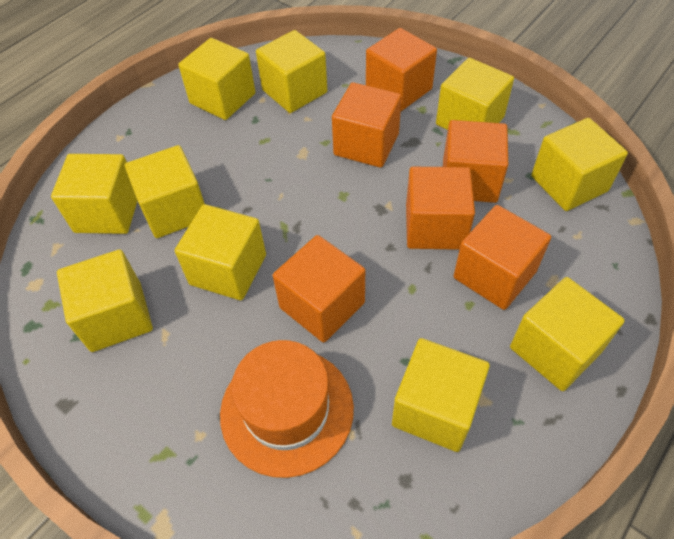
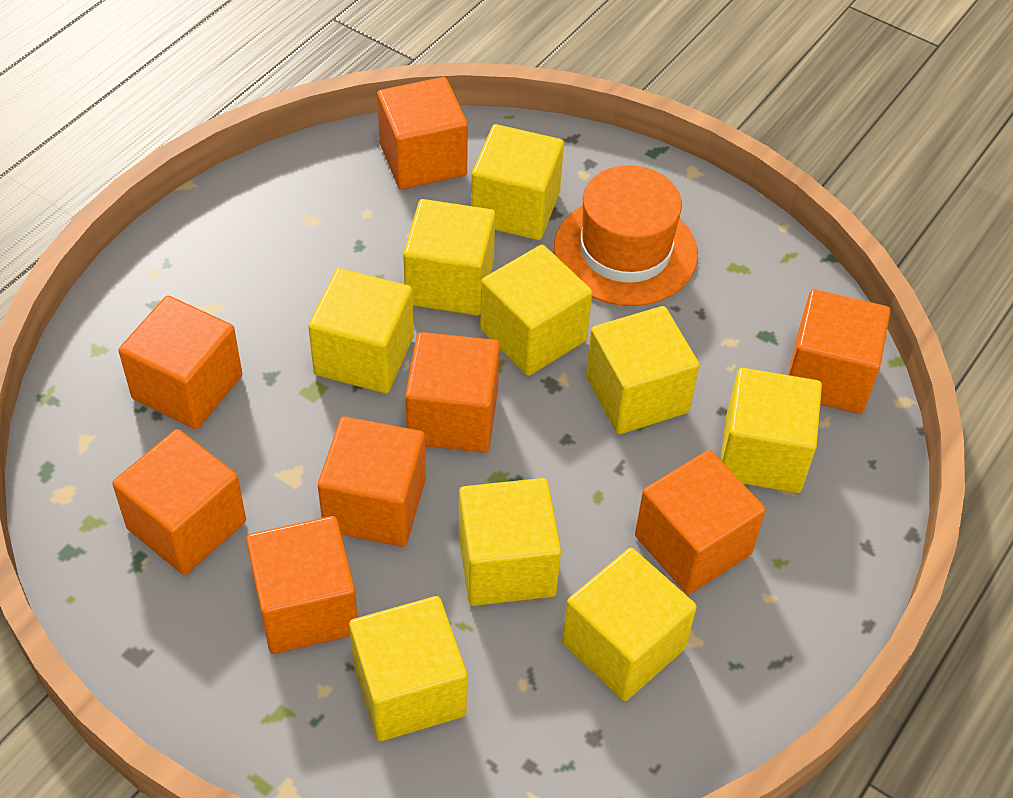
orange cube: [273,235,365,343] [332,82,402,168] [366,28,437,111] [406,167,475,250] [443,120,508,203] [454,205,551,310] = 6 -> [112,429,246,575] [118,296,242,429] [246,516,358,654] [318,416,426,547] [377,77,468,190] [405,332,500,453] [635,450,766,595] [788,289,890,414] = 8
yellow cube: [51,154,138,234] [57,249,153,352] [125,145,205,238] [175,204,266,300] [178,38,255,120] [256,30,327,113] [392,338,490,452] [436,58,514,130] [510,277,625,391] [531,118,628,211] = 10 -> [308,268,414,393] [349,596,467,741] [403,199,495,316] [459,478,561,606] [471,124,564,240] [480,245,592,376] [562,548,697,701] [586,306,699,434] [720,368,822,493] = 9

